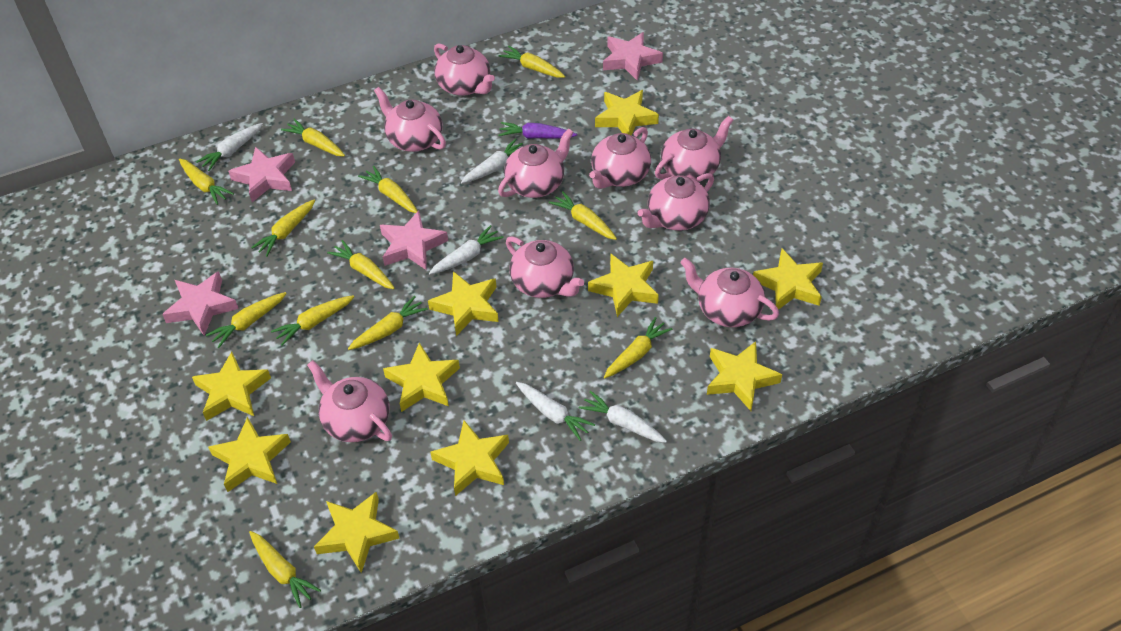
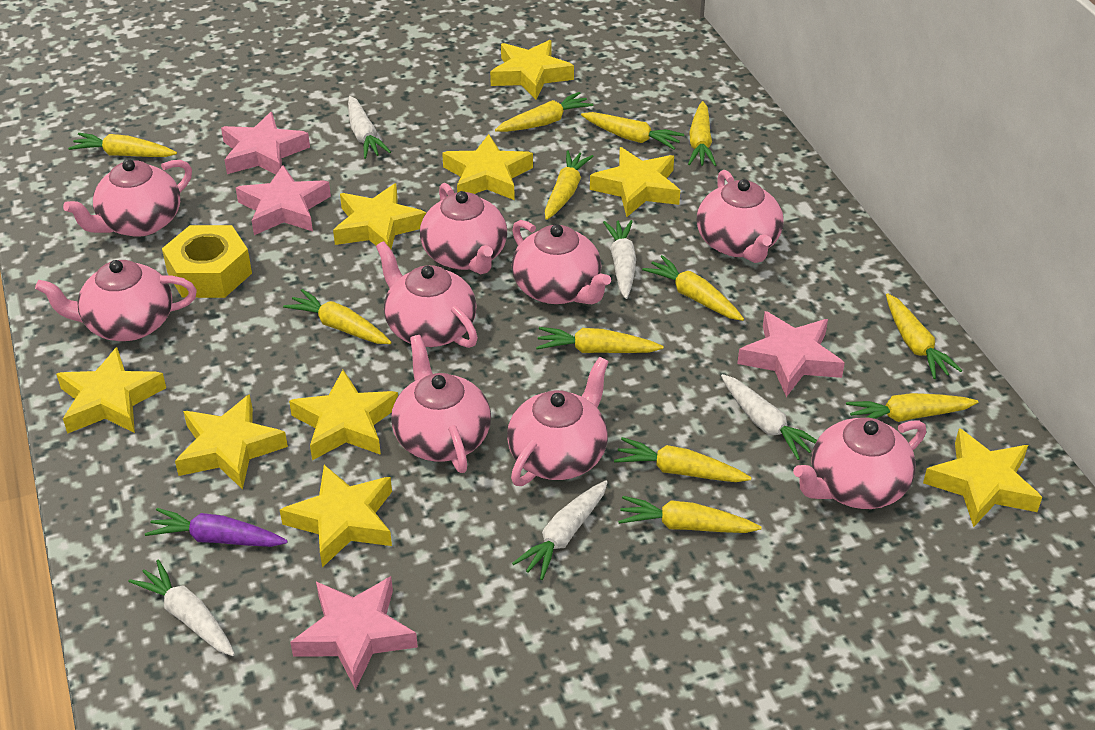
yellow nut: none = 0 -> [162,225,252,298] = 1
yellow star: [192,352,271,421] [208,417,291,492] [314,492,400,573] [383,343,460,412] [428,271,499,336] [430,420,509,496] [588,254,659,317] [595,90,659,135] [707,341,782,411] [753,249,823,310] = 10 -> [56,347,166,434] [175,394,288,489] [280,465,392,567] [289,370,398,460] [333,183,427,249] [442,134,533,200] [490,40,574,100] [590,147,680,217] [923,428,1042,527] = 9

